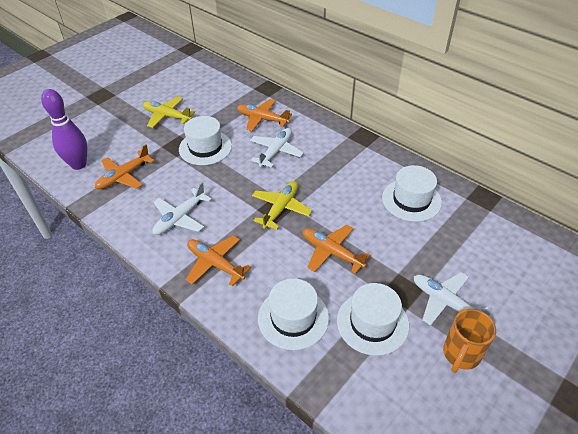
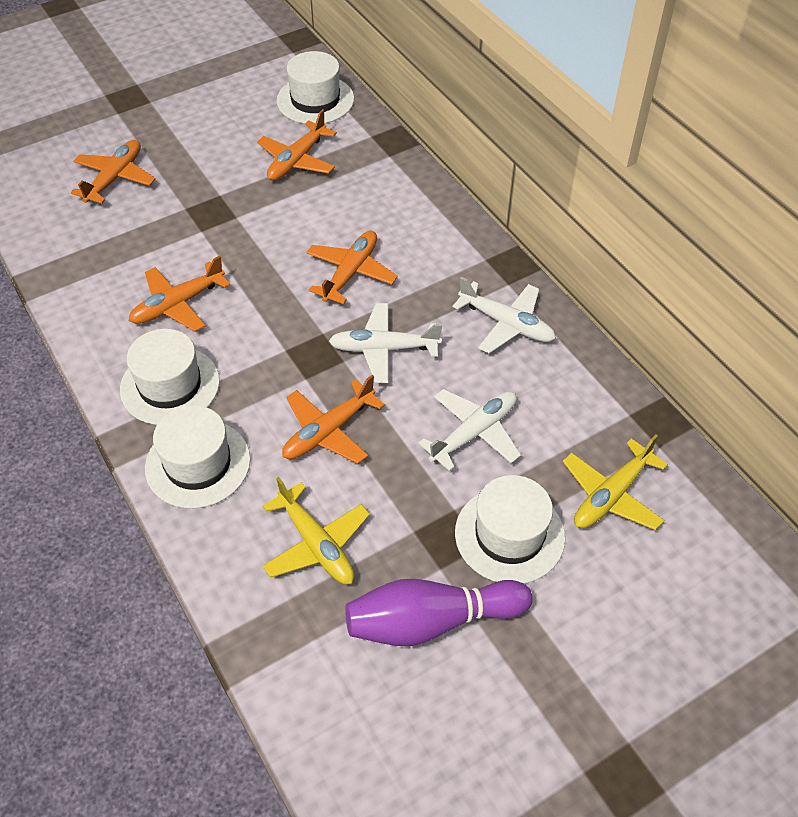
orange mug: [443,309,496,373] = 1 -> none = 0
orange plane: [95,145,154,189] [186,235,251,286] [237,99,292,131] [303,225,371,274] = 4 -> [71,140,155,204] [129,256,231,332] [257,109,337,181] [282,375,385,464] [306,231,398,304] = 5

